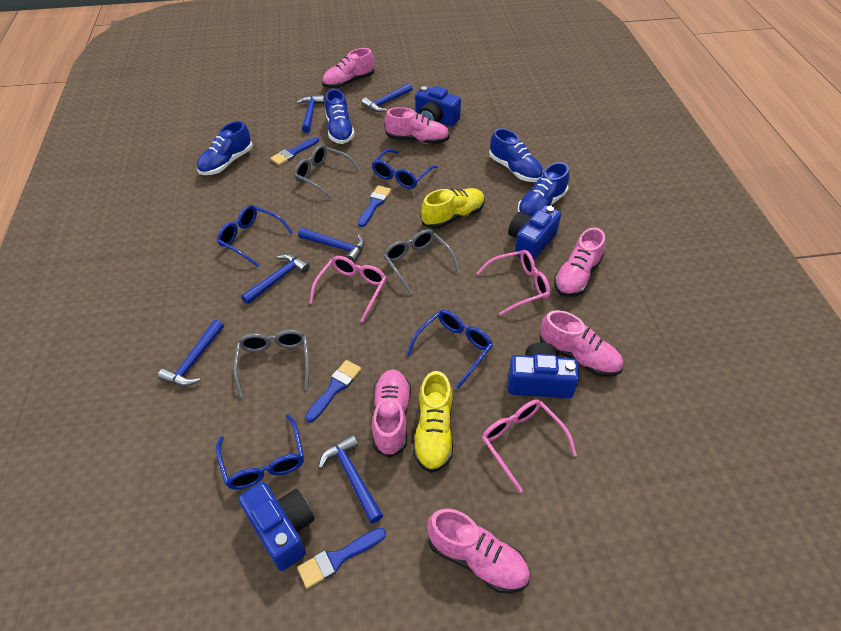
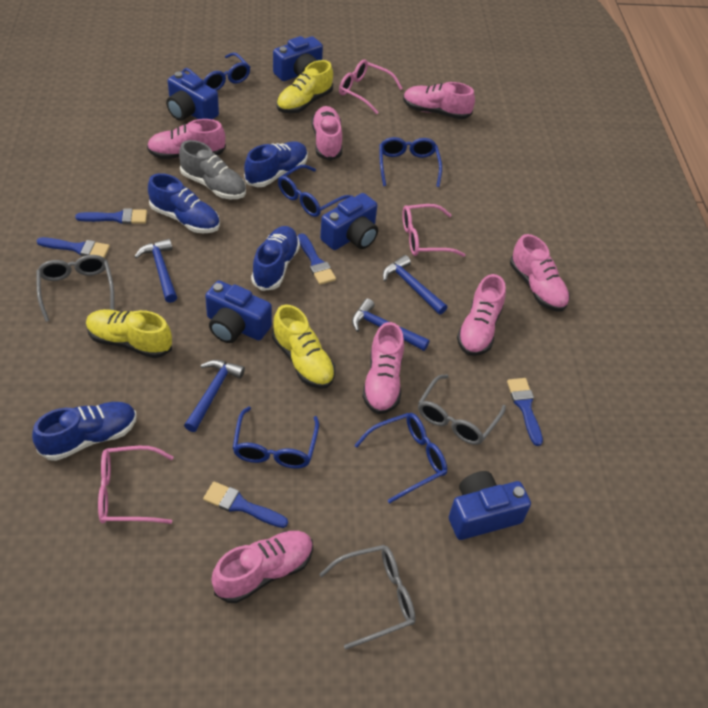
blue brush: [270,137,319,165] [297,528,386,589] [305,360,361,422] [358,185,391,227] = 4 -> [37,237,110,258] [75,208,147,224] [203,481,288,528] [298,233,336,285] [507,378,543,446] = 5
blue camera: [238,482,315,571] [415,86,461,127] [508,205,561,260] [508,342,579,399] = 4 -> [166,71,219,121] [205,281,272,343] [273,36,323,81] [320,193,378,250] [449,471,531,540] = 5
blue glasses: [216,414,304,489] [217,205,293,267] [372,149,438,189] [406,310,493,389] = 4 -> [183,52,250,91] [233,406,319,469] [278,165,354,217] [354,413,447,503] [379,137,442,187] = 5
blue hammer: [158,320,224,386] [241,254,310,304] [296,95,325,133] [298,228,365,263] [318,435,383,524] [362,83,413,112] = 6 -> [134,239,177,303] [184,360,245,432] [352,298,430,351] [383,255,447,315] = 4
grey shoe: none = 0 -> [179,140,246,199] = 1
pink shoe: [322,48,374,88] [372,369,411,458] [385,107,449,144] [427,509,530,593] [540,310,623,377] [554,228,605,297] = 6 -> [147,119,226,159] [211,531,313,603] [312,106,342,161] [362,322,404,414] [403,82,475,119] [457,274,506,356] [510,234,570,312] = 7
yellow shoe: [413,371,453,473] [421,188,485,229] = 2 -> [86,309,172,358] [272,304,335,389] [277,60,333,113] = 3

